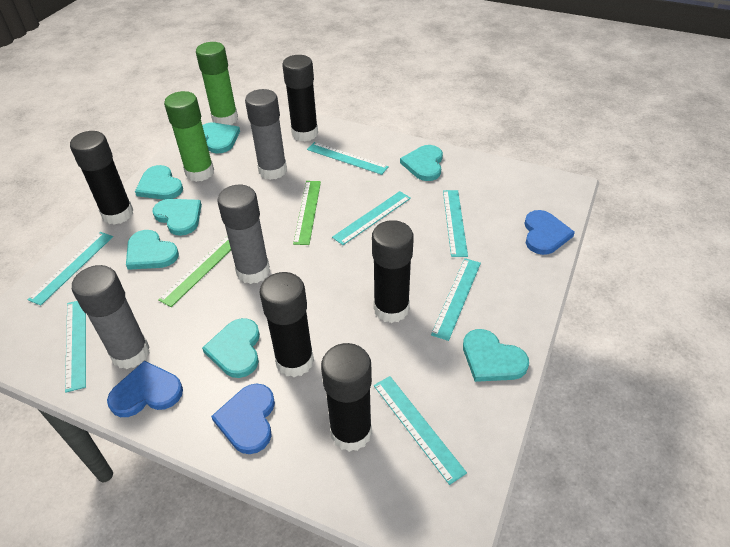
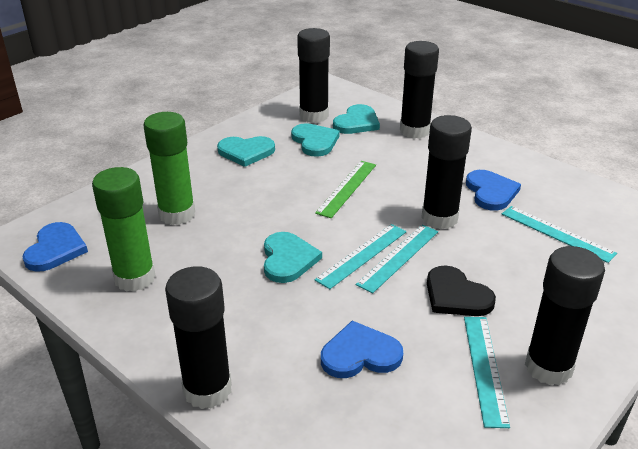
black heart: none = 0 -> [427,265,496,316] = 1
green ruler: [158,236,231,307] [293,181,321,245] = 2 -> [315,161,376,218] = 1
grey glue stick: [72,265,150,369] [217,185,270,284] [245,89,287,180] = 3 -> none = 0
turquoise heart: [126,230,179,270] [135,165,183,200] [153,199,202,236] [202,123,240,153] [202,318,260,378] [400,145,443,181] [463,329,529,382] = 7 -> [217,136,275,167] [264,232,322,283] [291,123,340,157] [333,104,380,134] = 4
turquoise ruler: [27,232,113,306] [65,301,86,393] [307,142,389,175] [332,191,411,245] [374,376,467,485] [431,258,481,341] [443,190,468,257] = 7 -> [315,224,407,289] [356,225,438,293] [464,317,510,428] [502,206,617,263] = 4

